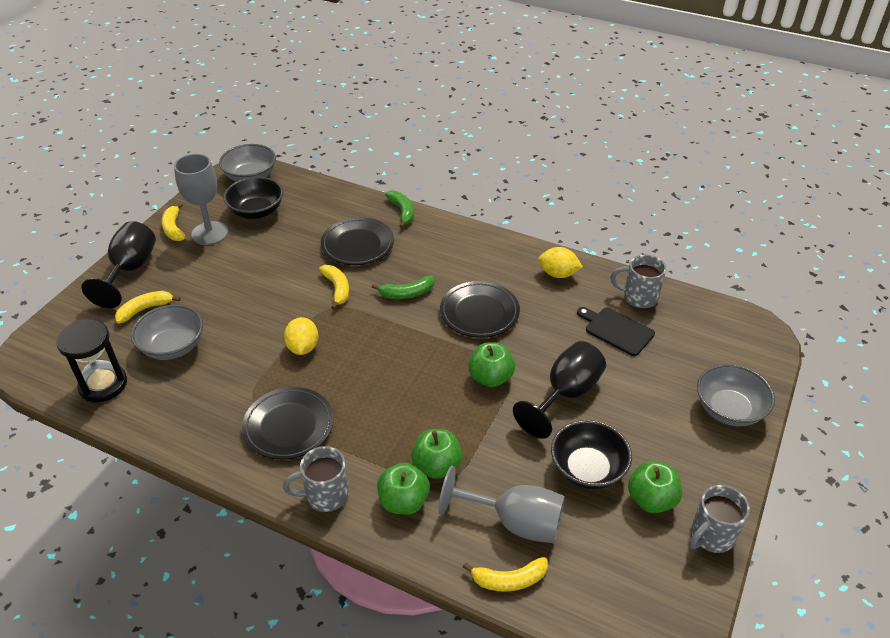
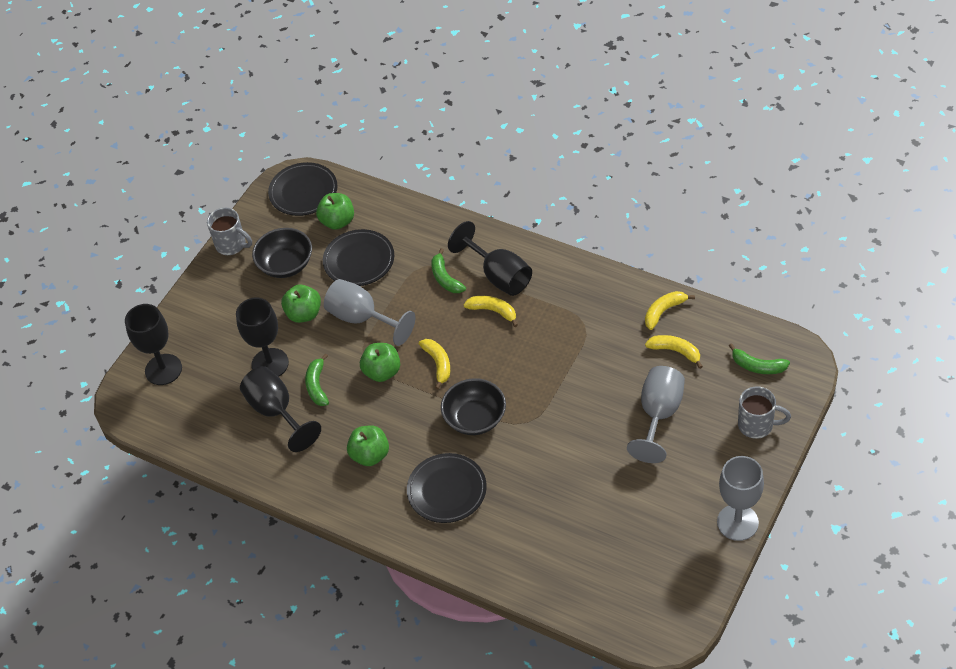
black cutting board: [577,307,655,356] = 1 -> none = 0
black goblet: [82,221,156,308] [513,341,606,439] = 2 -> [125,304,182,385] [236,298,289,377] [240,366,321,452] [448,221,532,296] = 4
black hourglass: [56,319,127,402] = 1 -> none = 0
green banana: [372,276,435,299] [385,191,414,228] = 2 -> [305,353,329,406] [431,248,466,293] [729,343,790,374] = 3
grey bowl: [131,305,203,360] [219,144,276,182] [697,364,775,426] = 3 -> none = 0
grey goblet: [174,154,228,245] [438,466,565,544] = 2 -> [324,279,415,346] [627,366,685,463] [717,456,764,541] = 3
grey mug: [283,446,349,512] [610,254,666,308] [689,485,750,553] = 3 -> [207,208,252,255] [738,386,791,439] = 2
yellow lemon: [284,317,319,355] [538,247,583,278] = 2 -> none = 0

